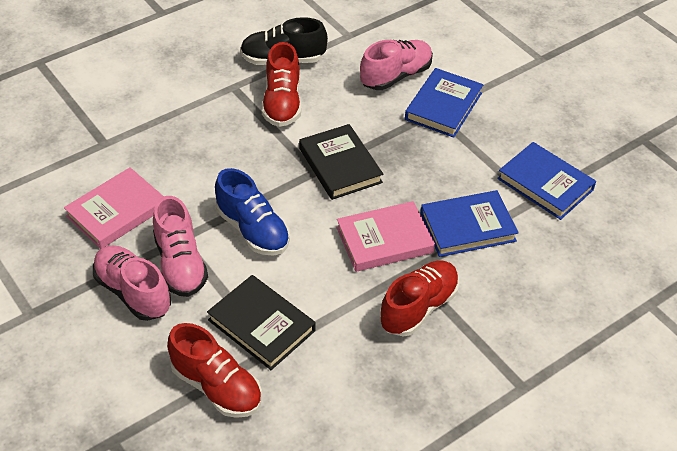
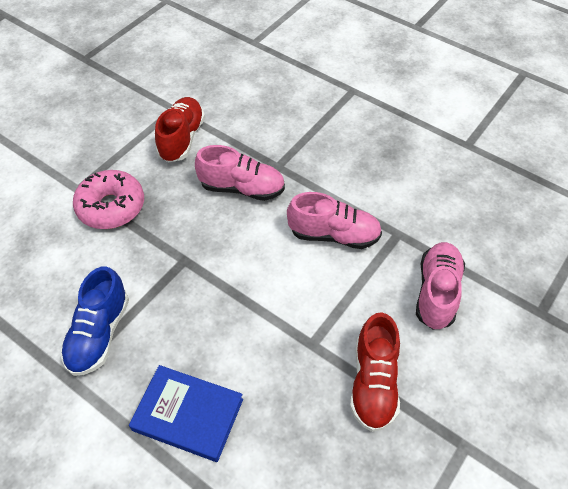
black book: [207,275,316,370] [299,124,383,200] = 2 -> none = 0
black shoe: [240,17,328,65] = 1 -> none = 0
blue book: [405,68,483,138] [420,190,519,257] [497,142,596,220] = 3 -> [129,365,243,462] = 1
pink book: [64,167,164,249] [337,201,435,272] = 2 -> none = 0
pink donut: none = 0 -> [73,170,144,229] = 1
red shoe: [167,323,262,418] [262,42,301,127] [380,260,459,336] = 3 -> [155,97,205,162] [350,312,400,432] = 2

